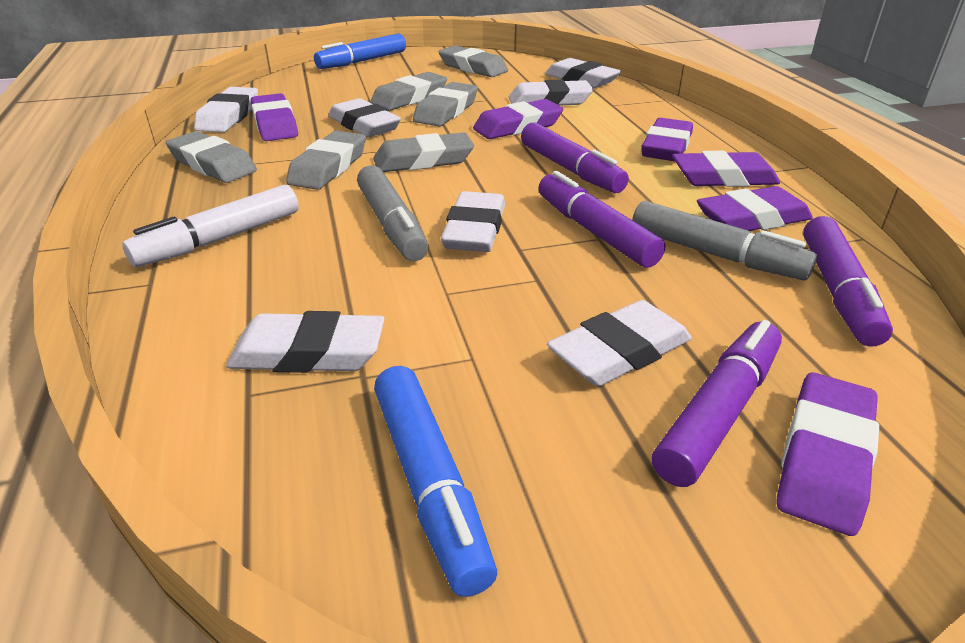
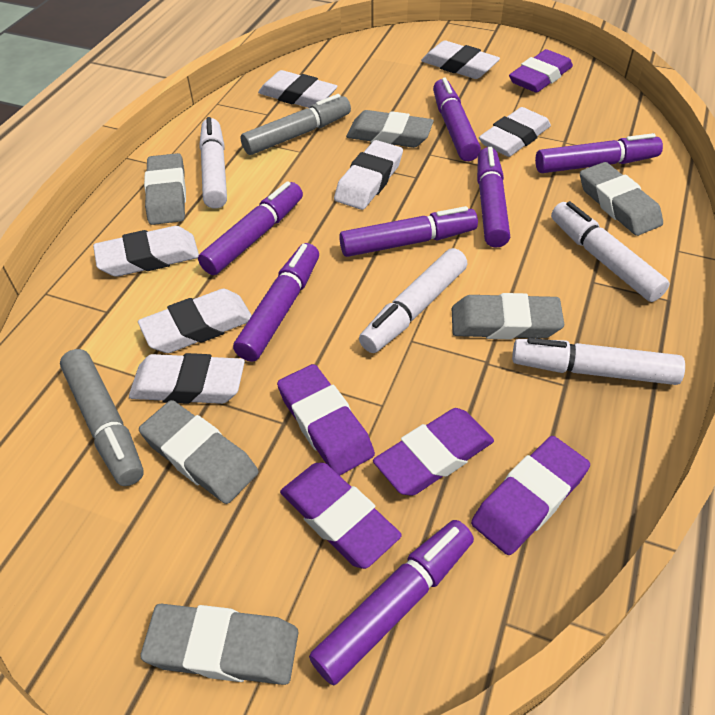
blue marker: [314,34,406,69] [374,366,497,597] = 2 -> none = 0
purple eraser: [251,93,298,141] [473,99,563,139] [641,118,693,161] [672,151,780,187] [697,186,813,231] [776,372,879,536] = 6 -> [277,364,375,476] [280,462,402,569] [373,408,494,496] [471,436,590,555] [509,49,573,93] = 5
purple marker: [521,123,629,193] [538,171,665,268] [652,320,782,487] [803,216,893,347] = 4 -> [198,181,303,275] [233,243,319,362] [309,520,474,686] [339,206,478,257] [433,78,481,161] [477,147,510,248] [535,133,663,173] = 7
white marker: [122,185,299,267] = 1 -> [199,117,227,209] [359,248,467,353] [512,338,685,385] [551,201,670,302] = 4

